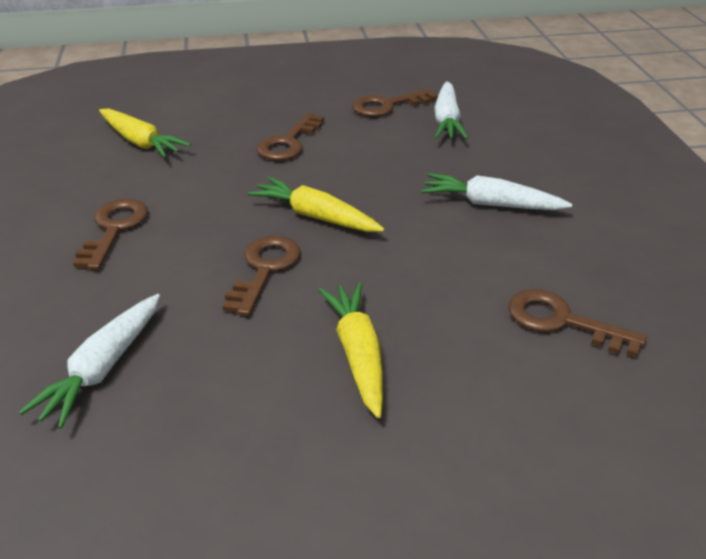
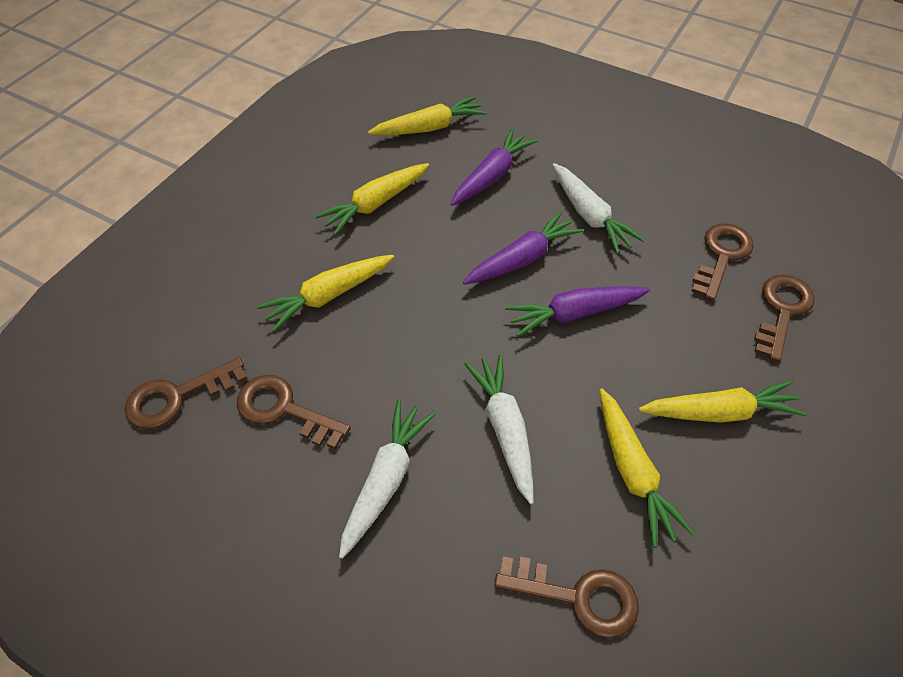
purple carrot: none = 0 -> [451,128,538,206] [463,211,584,285] [505,286,650,337] = 3
yellow carrot: [99,108,191,158] [248,177,384,232] [319,283,383,418] = 3 -> [257,255,394,332] [315,163,429,235] [368,96,487,135] [599,389,695,548] [638,380,807,423] = 5

